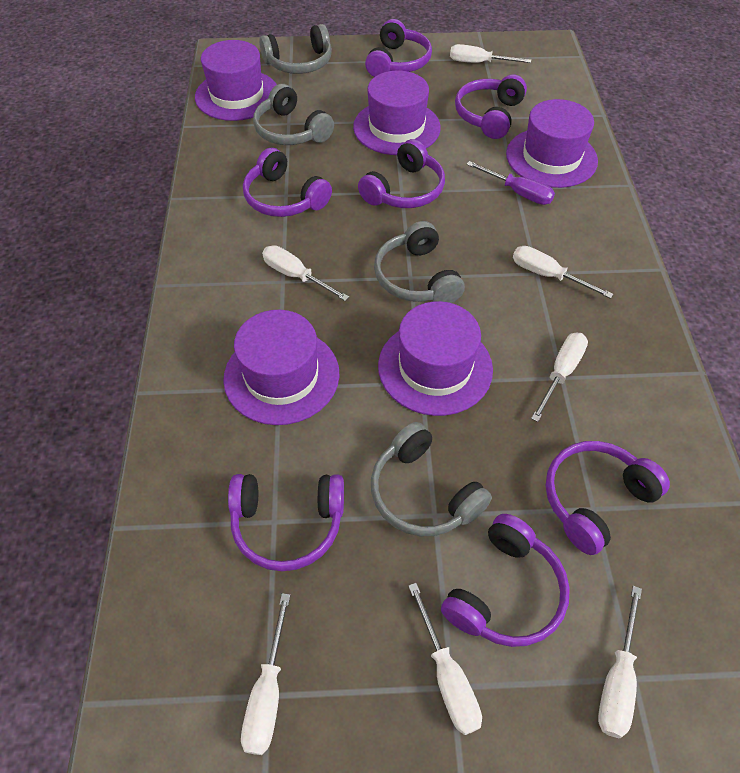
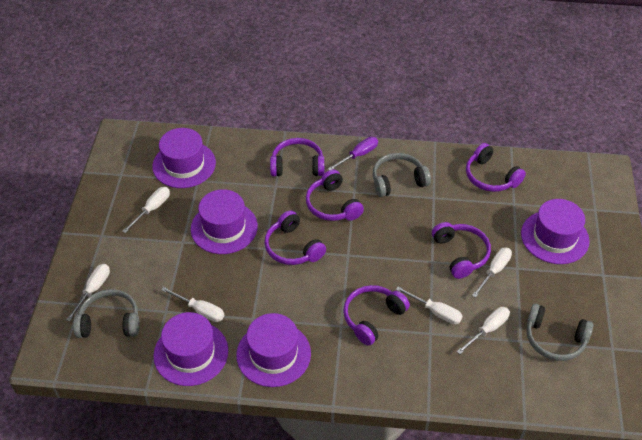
grey headphones: [253,84,334,145] [259,24,332,74] [371,422,492,536] [374,221,465,303] = 4 -> [73,289,140,338] [373,153,431,197] [526,304,594,361] = 3
purple headphones: [228,474,344,571] [243,148,332,217] [358,139,445,208] [365,19,432,77] [441,514,570,647] [455,74,527,139] [546,441,670,555] = 7 -> [264,210,326,265] [270,138,324,176] [306,170,364,221] [343,285,410,346] [432,222,491,279] [466,143,526,192] = 6
white screwdriver: [241,593,290,755] [262,245,349,301] [408,583,482,735] [450,44,531,63] [513,246,614,299] [531,333,588,422] [598,586,642,738] = 7 -> [66,264,110,322] [122,187,170,233] [161,287,224,322] [396,287,462,325] [457,307,510,354] [472,247,512,298] = 6

